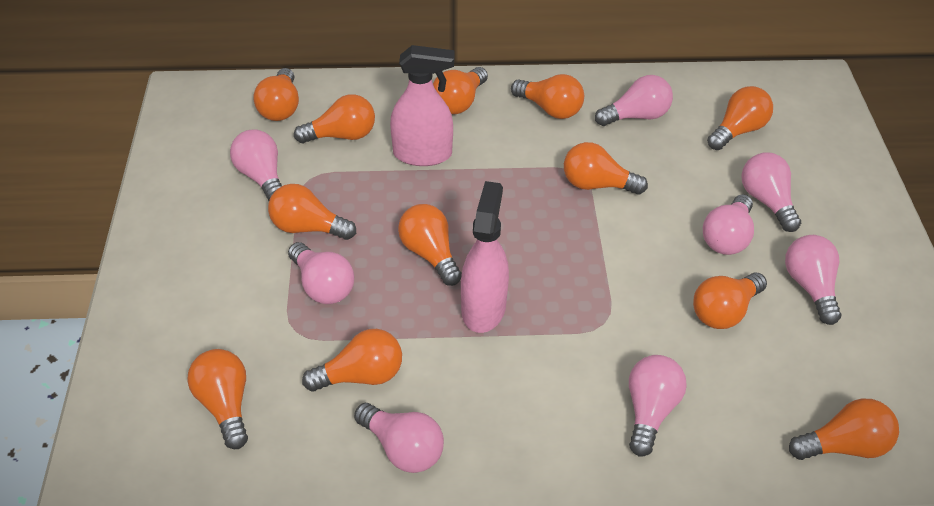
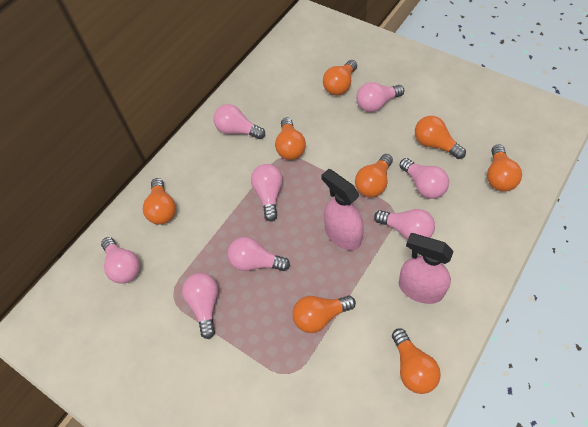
orange light bulb: [187,349,248,449] [253,68,299,121] [268,184,356,240] [294,94,375,143] [302,329,402,391] [398,204,462,286] [433,67,488,114] [511,74,584,119] [564,142,648,195] [693,272,767,329] [707,86,773,150] [789,399,899,460] = 12 -> [143,178,176,225] [275,117,306,160] [292,295,356,333] [323,60,357,95] [355,154,393,197] [392,329,441,394] [415,116,466,159] [487,144,522,192] = 8

